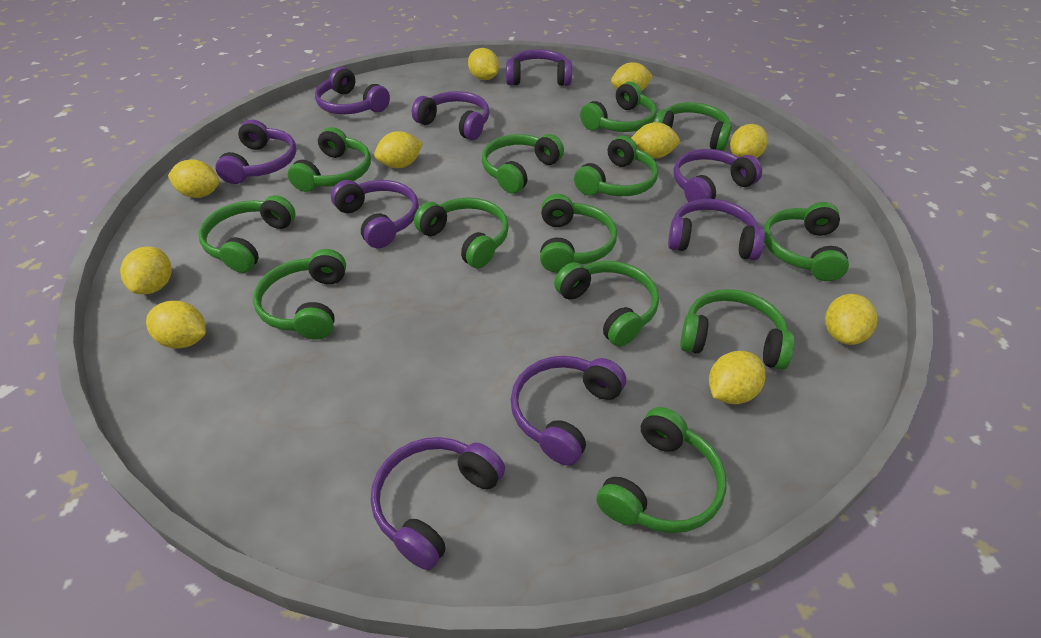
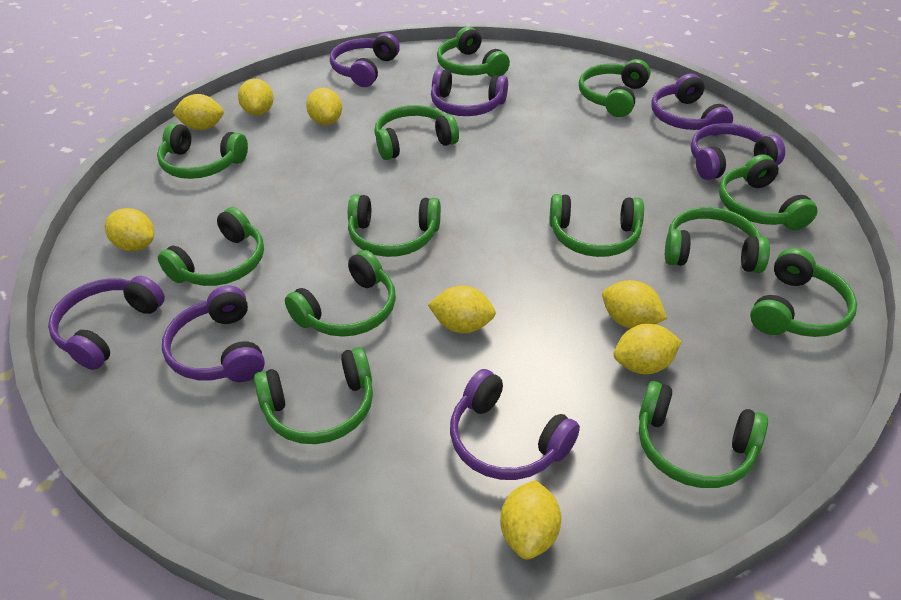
purple headphones: [215,120,297,184] [315,67,390,114] [331,180,419,248] [371,437,505,570] [412,91,490,140] [506,49,572,86] [510,356,626,465] [668,199,765,260] [673,149,762,202] = 9 -> [48,276,165,370] [162,286,265,382] [330,33,400,87] [431,68,508,116] [450,369,580,480] [651,74,733,135] [691,123,785,180] = 7
yellow lemon: [120,246,172,294] [146,301,206,349] [168,159,219,198] [374,131,423,168] [468,48,499,80] [611,62,653,91] [631,122,680,159] [709,351,766,404] [730,124,768,158] [825,294,878,345] = 10 -> [105,208,154,251] [172,94,224,130] [238,78,274,116] [306,88,342,125] [428,286,496,333] [500,480,561,560] [602,280,667,328] [614,324,682,374] = 8

